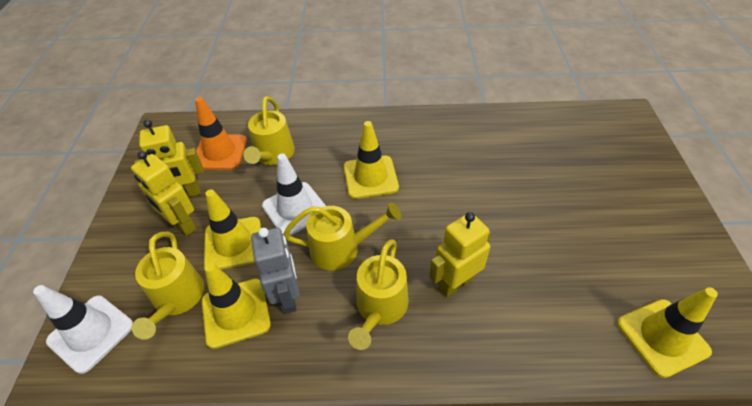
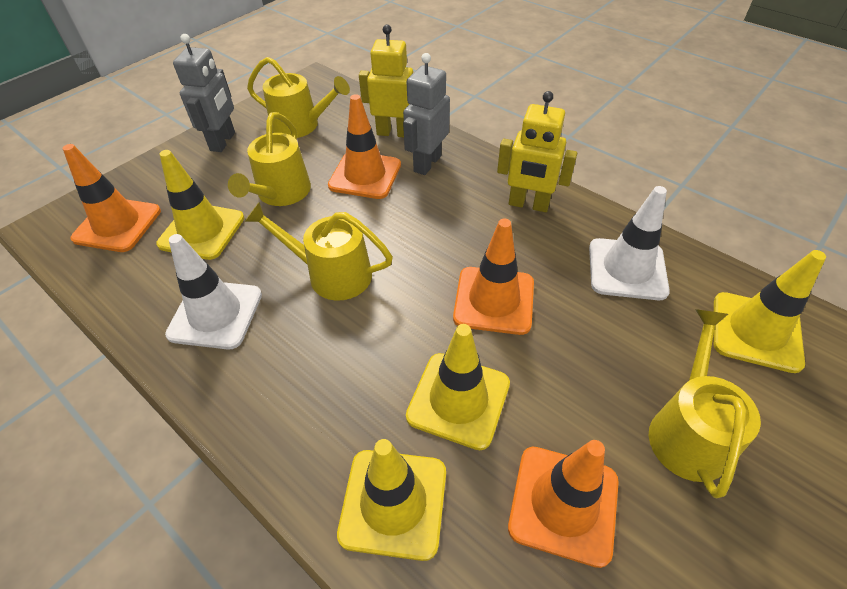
grey robot: [251,228,300,314] = 1 -> [173,34,235,152] [403,53,450,175] = 2
orange traffic cone: [195,97,247,170] = 1 -> [63,144,161,252] [328,94,401,199] [453,218,534,335] [508,440,619,568] = 4
yellow robot: [131,151,196,236] [134,119,203,197] [429,212,491,297] = 3 -> [359,25,413,137] [497,91,577,212] = 2

